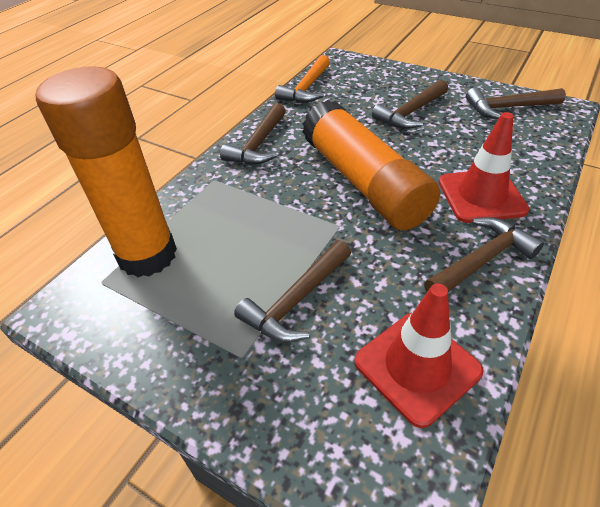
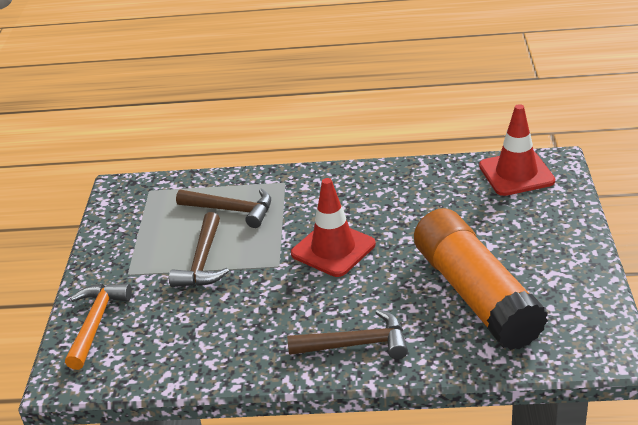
brown hammer: [220,103,286,164] [234,240,351,343] [372,80,448,129] [424,217,544,292] [466,87,566,119] = 5 -> [169,212,229,287] [176,188,271,228] [287,310,408,359] = 3
orange glue stick: [36,66,177,277] [303,100,440,230] = 2 -> [414,208,548,350] = 1

